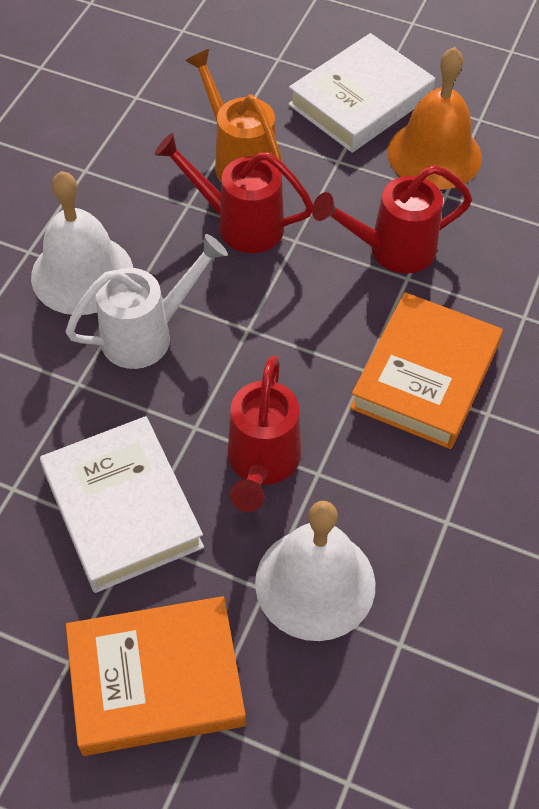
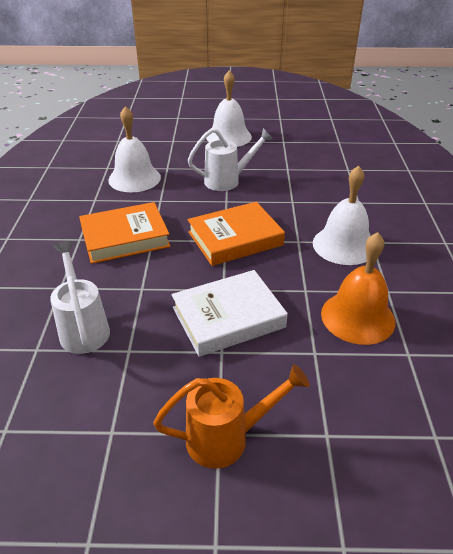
red watering can: [154,133,313,253] [227,356,301,512] [312,165,472,273] = 3 -> none = 0
white bell: [31,171,133,315] [255,501,375,641] = 2 -> [108,106,161,192] [206,70,252,147] [313,166,370,265] = 3
white book: [40,416,204,593] [288,33,435,153] = 2 -> [172,270,288,357] = 1
white watering can: [65,234,228,369] = 1 -> [50,241,110,354] [188,128,273,191] = 2

